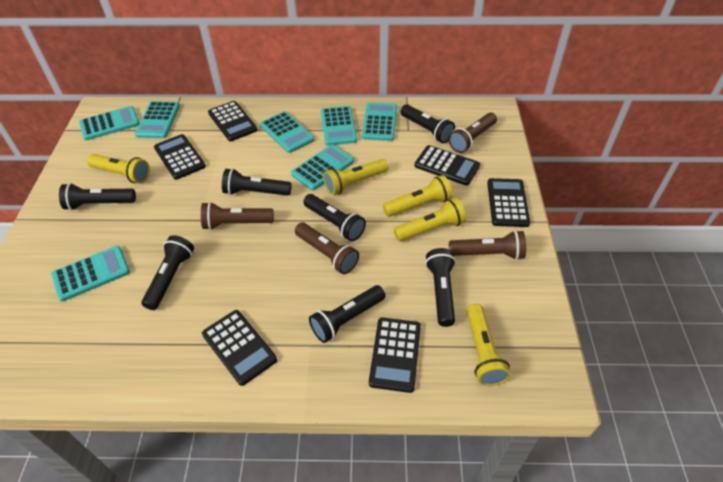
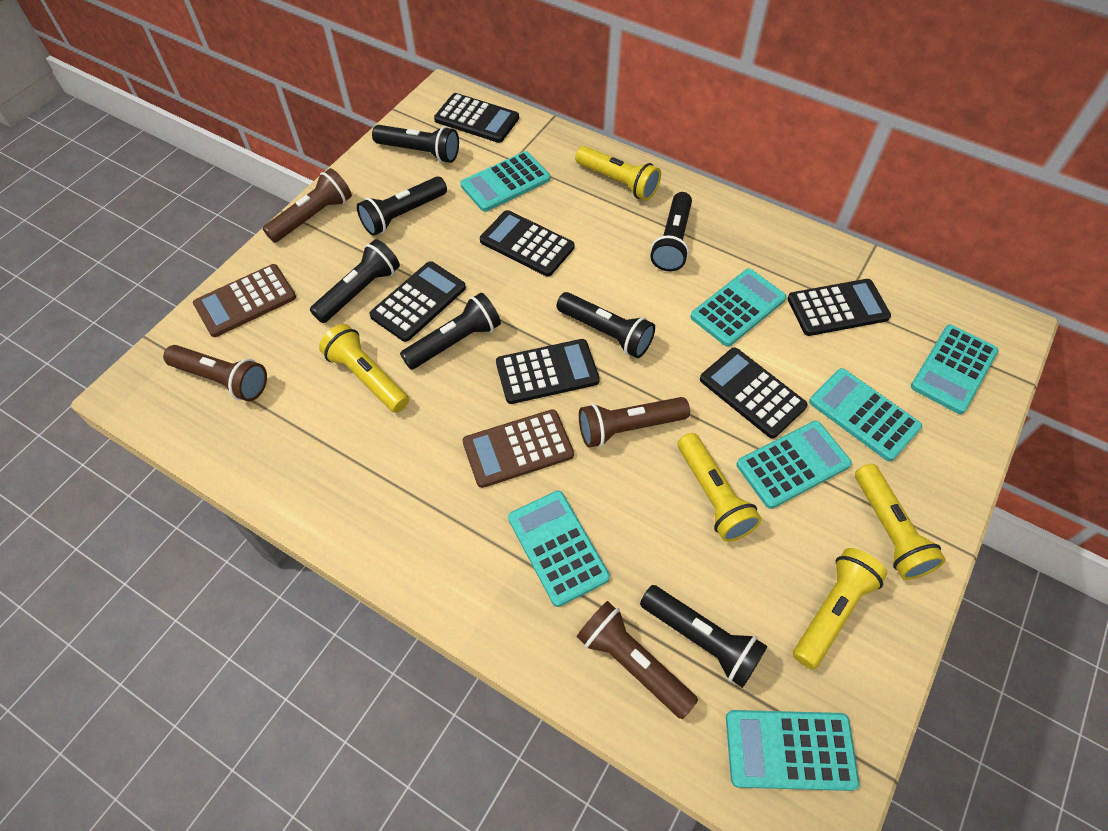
brown calculator: none = 0 -> [193,264,296,337] [463,409,574,488] = 2

